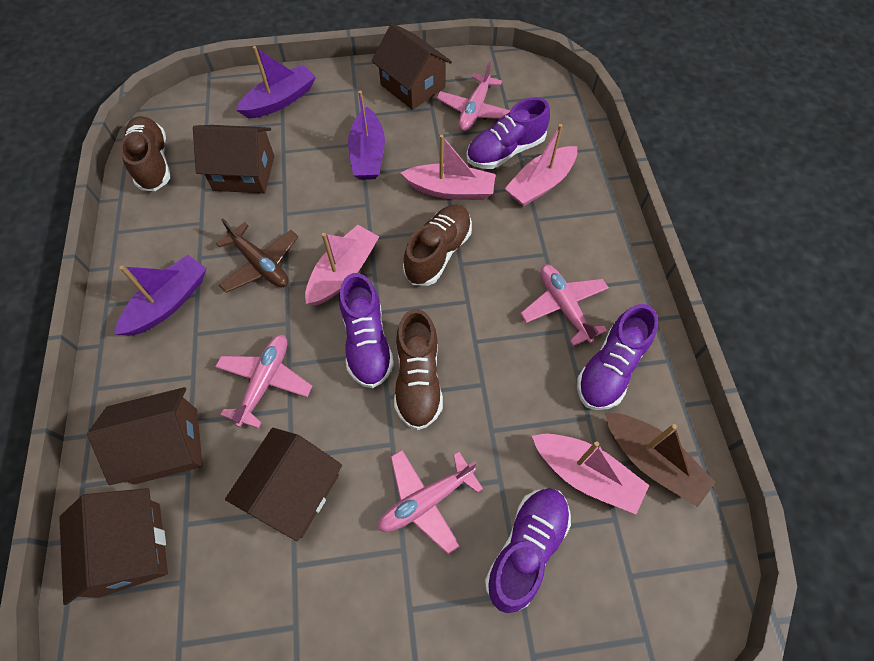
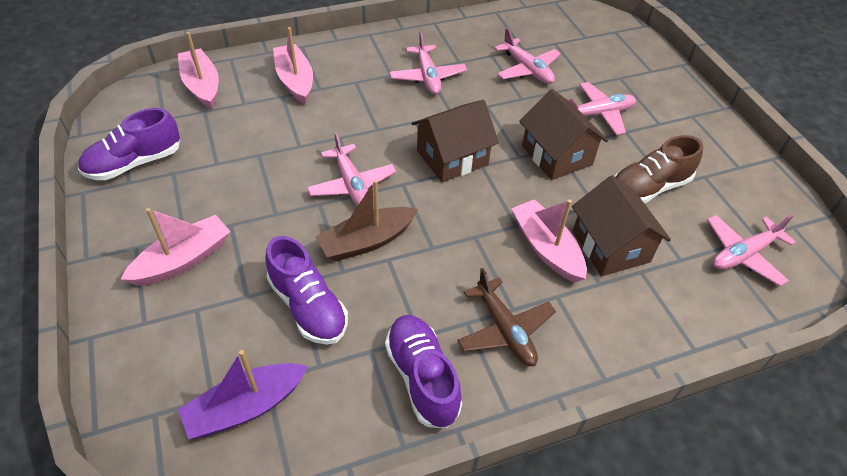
brown house: [59,488,168,605] [87,387,203,485] [193,125,274,193] [225,428,342,541] [371,23,452,110] = 5 -> [411,100,499,182] [519,89,608,180] [572,175,671,276] = 3
brown shoe: [120,116,170,191] [394,309,443,430] [403,205,472,286] = 3 -> [615,135,703,203] = 1
pink plane: [215,335,313,429] [378,450,483,554] [436,61,510,131] [520,265,609,346] = 4 -> [307,132,396,206] [390,31,467,95] [494,28,561,84] [567,82,636,135] [707,214,796,286] = 5
purple boat: [114,255,207,336] [236,46,316,119] [348,91,385,180] = 3 -> [178,350,308,439] = 1
purple shoe: [339,273,394,388] [466,97,550,169] [485,488,571,613] [577,304,658,410] = 4 -> [78,108,180,180] [265,236,348,345] [385,315,462,428] = 3

